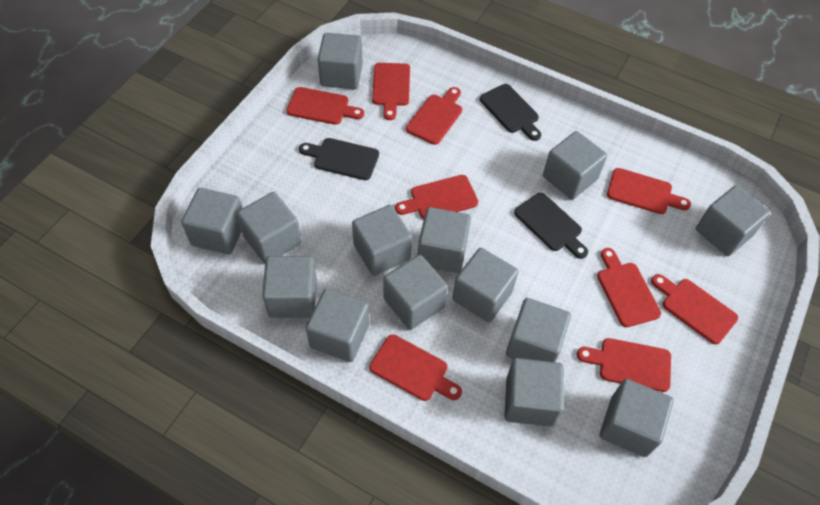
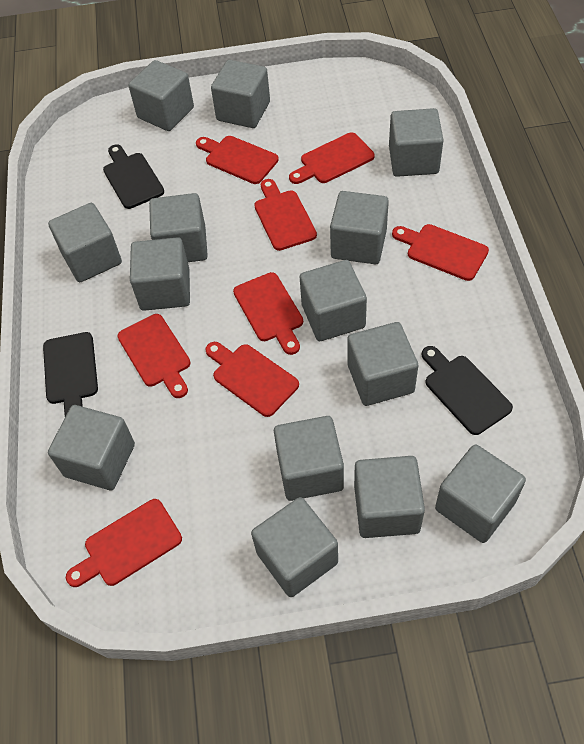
red cutting board: [286,87,364,125] [369,335,462,401] [372,63,410,120] [395,175,478,219] [406,87,462,145] [577,338,671,392] [597,248,661,327] [607,168,691,214] [651,274,738,344] = 9 -> [66,499,182,587] [117,314,191,398] [196,136,279,184] [205,342,299,417] [233,272,303,355] [254,179,317,251] [289,132,375,184] [392,224,489,281] = 8

